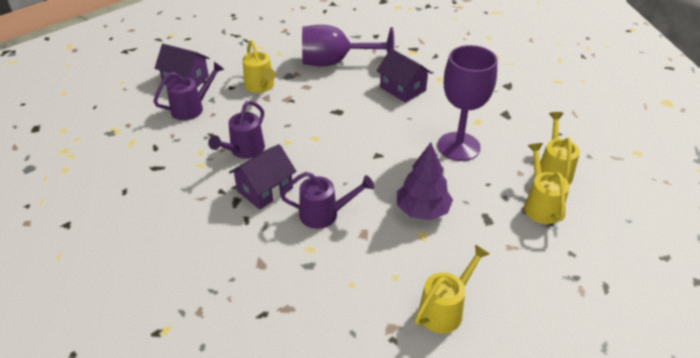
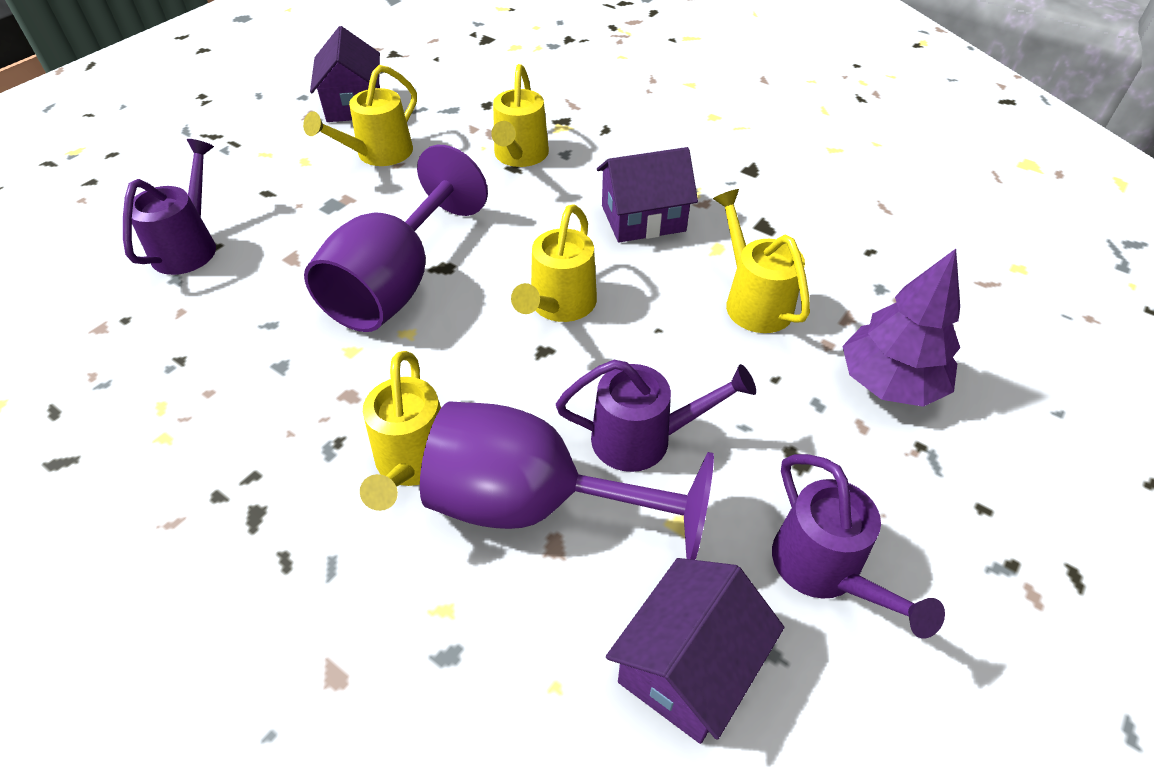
yellow watering can: [243,40,276,93] [415,244,489,333] [524,143,570,224] [540,112,580,185] = 4 -> [303,65,417,166] [360,351,441,511] [491,64,549,167] [511,204,597,322] [713,189,810,333] = 5

